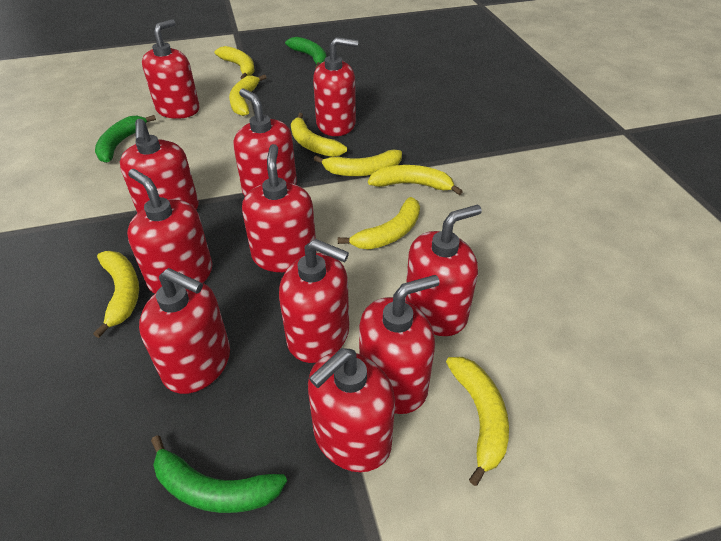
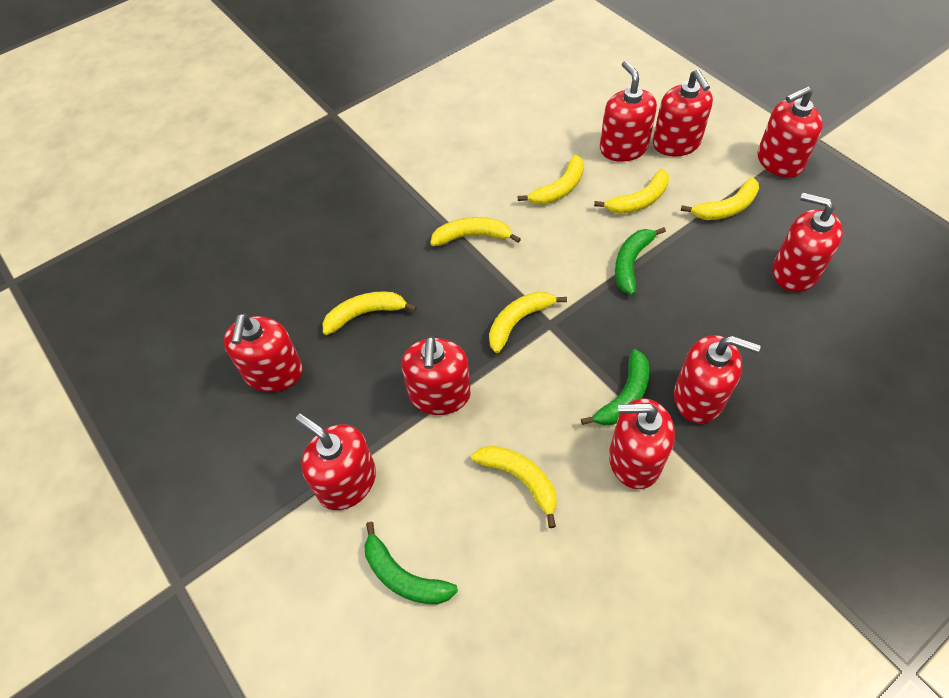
red soap dispenser: [120,119,199,213] [127,169,212,294] [139,268,230,394] [142,19,199,119] [233,89,297,196] [242,144,317,272] [279,239,349,363] [308,348,395,472] [313,37,358,136] [359,275,440,414] [405,205,482,336] = 11 -> [224,313,303,392] [296,414,376,510] [401,336,471,415] [600,61,657,162] [609,398,675,489] [653,69,713,157] [674,335,761,423] [758,86,823,178] [773,193,843,292] = 9
yellow banana: [93,251,139,338] [215,46,255,80] [229,74,267,116] [291,113,347,157] [314,150,402,176] [338,197,420,249] [368,165,463,195] [446,357,509,486] = 8 -> [323,292,417,335] [430,217,521,246] [471,446,557,528] [489,291,567,353] [518,154,584,205] [594,169,669,214] [681,177,759,220] = 7

